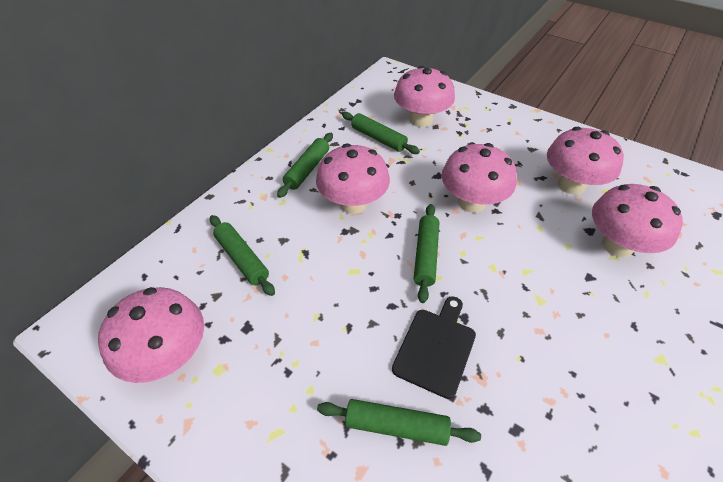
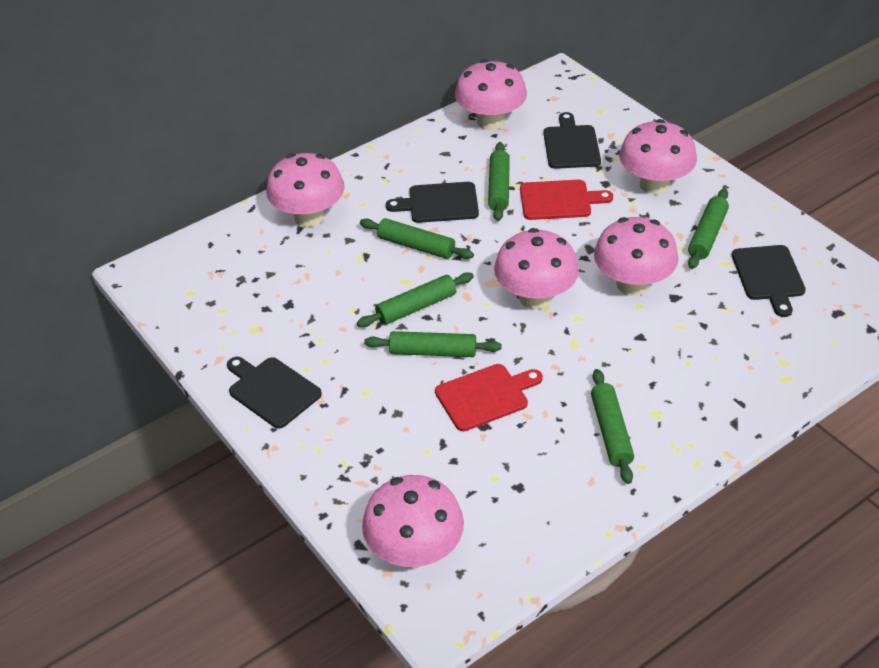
black cutting board: [392,296,476,399] = 1 -> [227,357,322,429] [386,182,479,223] [543,112,601,169] [732,245,806,317] = 4
green rolling pin: [210,215,275,296] [277,133,333,198] [317,399,481,446] [342,112,420,154] [414,204,439,303] = 5 -> [357,273,474,327] [360,218,474,259] [364,331,502,357] [488,142,510,221] [591,369,634,484] [688,188,729,269] = 6
red cutting board: none = 0 -> [435,364,543,431] [520,180,613,220] = 2

